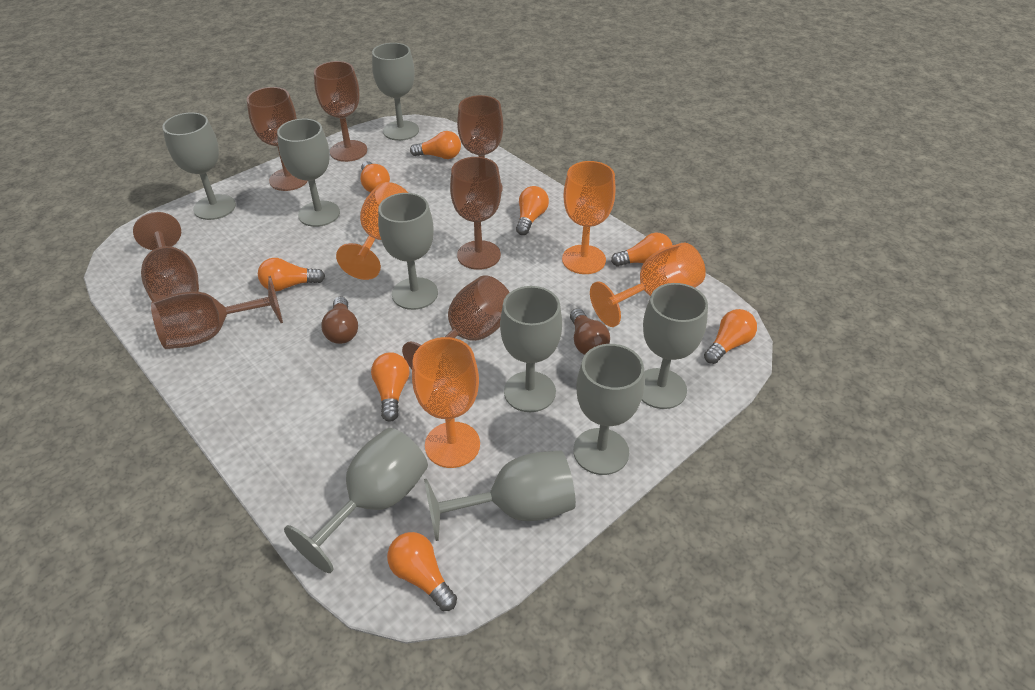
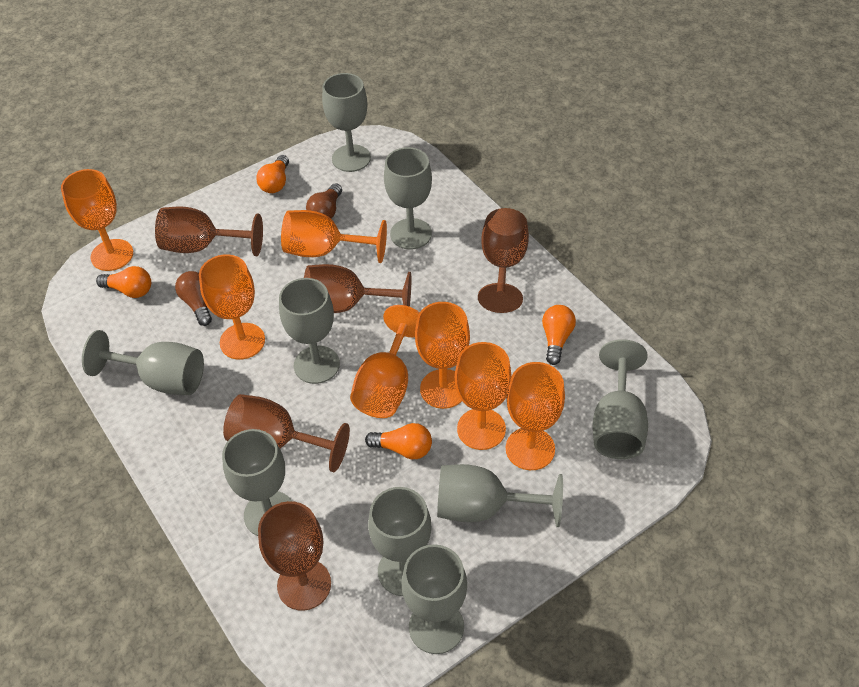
brown goblet: [133,212,199,301] [151,276,283,349] [247,87,308,191] [314,61,367,162] [402,275,510,369] [450,157,501,270] [457,95,503,193] = 7 -> [155,206,263,256] [223,394,350,472] [258,501,331,611] [304,264,411,313] [478,208,529,313] = 5
orange goblet: [336,182,408,280] [412,337,480,468] [562,161,616,274] [590,242,706,327] = 4 -> [61,169,133,271] [199,254,265,360] [281,210,387,263] [350,305,420,418] [415,302,470,409] [455,342,512,450] [506,362,565,470] = 7
orange light bulb: [258,258,325,291] [360,161,390,192] [371,352,410,422] [387,532,457,611] [410,131,461,159] [516,186,549,235] [611,232,672,267] [704,309,757,364] = 8 -> [96,266,151,298] [257,155,289,193] [365,423,432,459] [542,305,576,365] = 4

